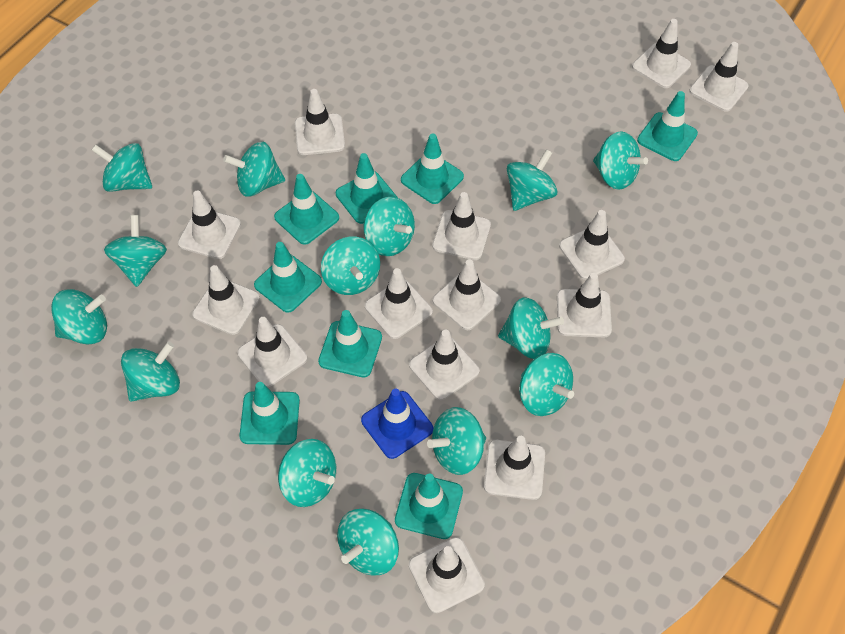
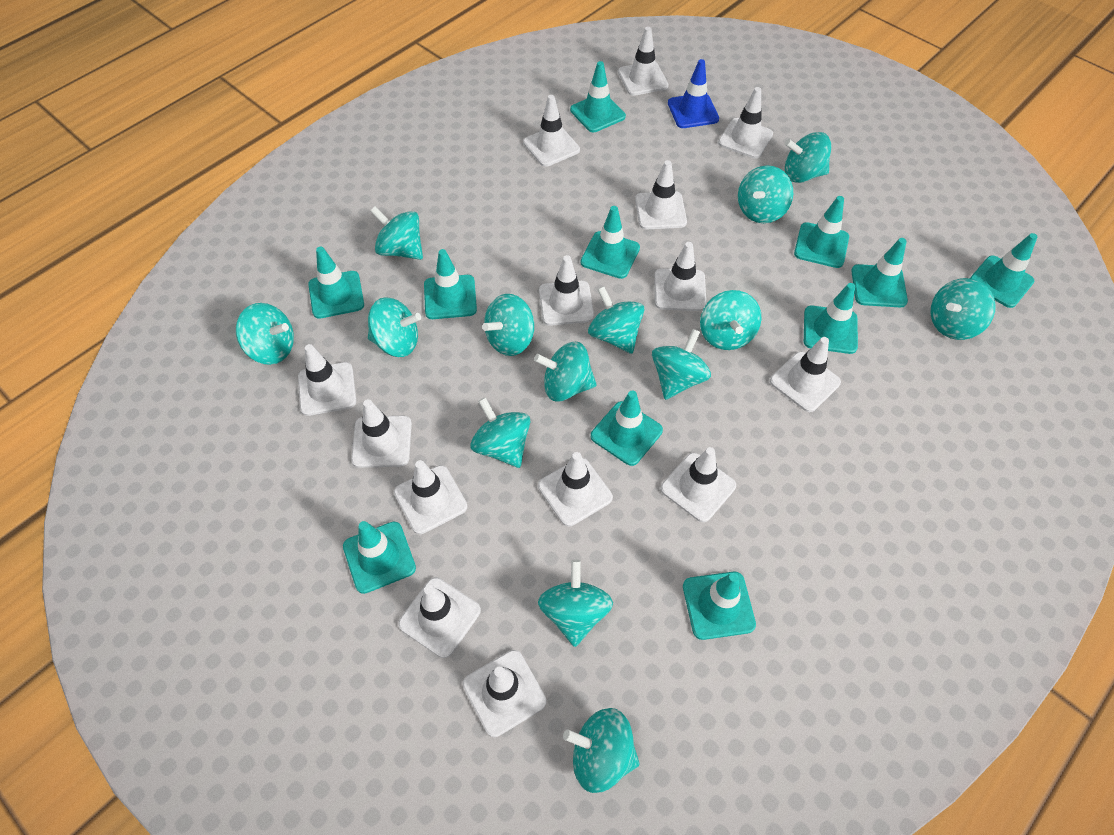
turquoise traffic cone: [239,382,300,445] [254,242,322,313] [274,174,339,245] [318,310,382,378] [336,153,398,224] [395,473,463,539] [401,133,464,204] [637,91,698,161] = 8 -> [308,247,364,319] [343,521,416,594] [424,249,477,319] [570,61,626,132] [581,206,640,279] [591,391,663,466] [683,572,756,640] [794,196,849,268] [804,283,858,354] [851,238,908,308] [970,233,1037,308] = 11

